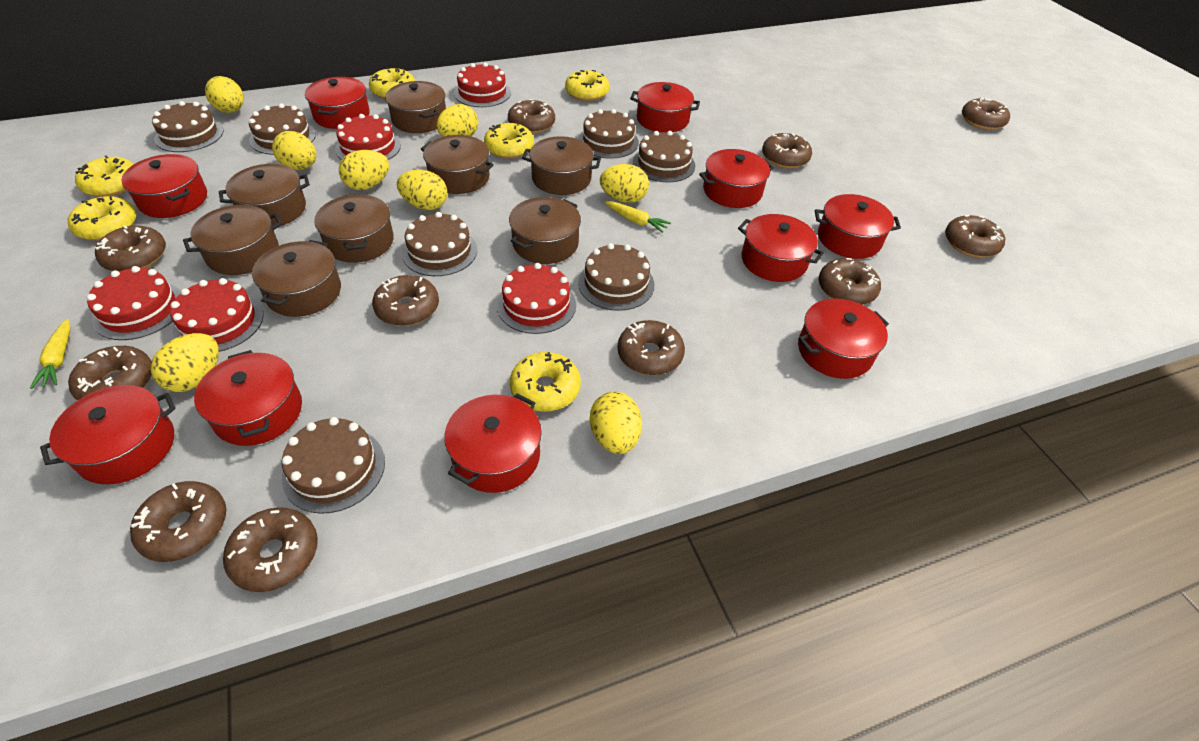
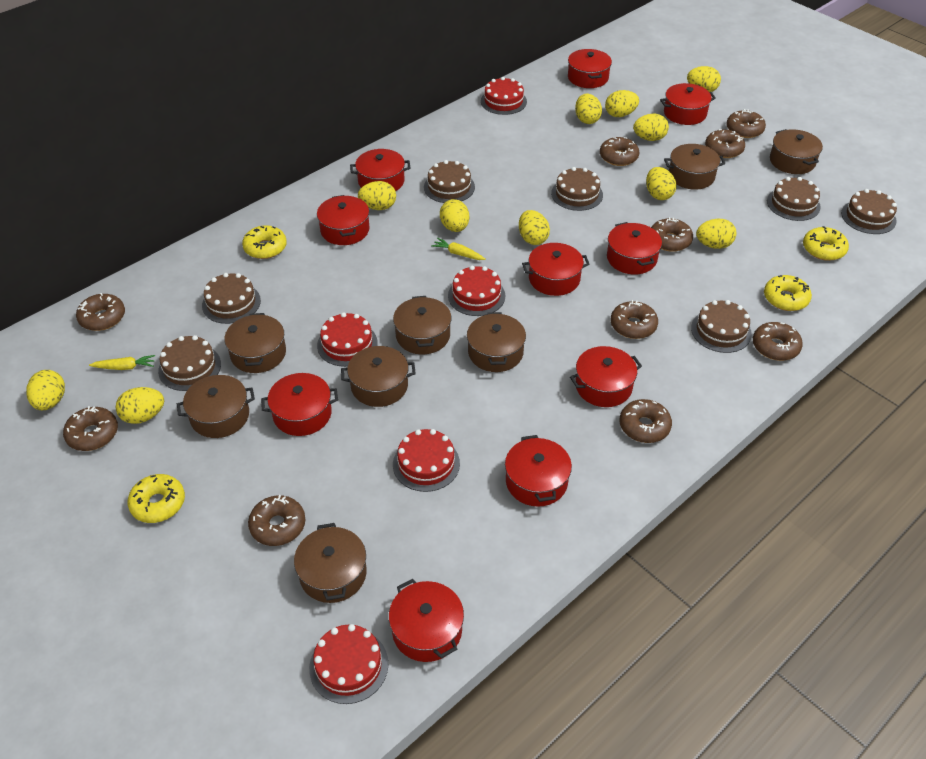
brown donut: [68,346,152,401] [95,225,166,272] [130,481,226,562] [223,507,318,592] [372,275,439,326] [508,99,555,134] [617,320,685,375] [762,133,812,168] [818,258,881,305] [945,215,1005,258] [962,97,1010,130] = 11 -> [63,406,118,451] [76,293,125,331] [248,495,305,546] [600,137,639,166] [611,300,658,339] [619,399,672,443] [651,217,693,252] [705,129,745,158] [726,109,766,138] [753,322,803,361] = 10
yellow donut: [68,196,137,241] [75,156,134,197] [369,67,415,99] [484,123,534,159] [510,352,581,412] [565,70,609,101] = 6 -> [128,474,185,523] [242,225,287,259] [764,275,812,311] [803,226,849,261] = 4
yellow egg: [151,333,219,392] [205,76,244,113] [272,131,316,170] [339,150,389,190] [397,169,447,210] [436,104,478,137] [590,392,642,454] [600,164,649,203] = 8 -> [26,370,65,410] [116,387,164,424] [358,181,396,210] [440,199,469,232] [519,210,550,245] [575,94,602,124] [605,90,639,117] [633,114,669,141] [646,167,677,200] [687,66,721,92] [696,219,736,249] = 11

